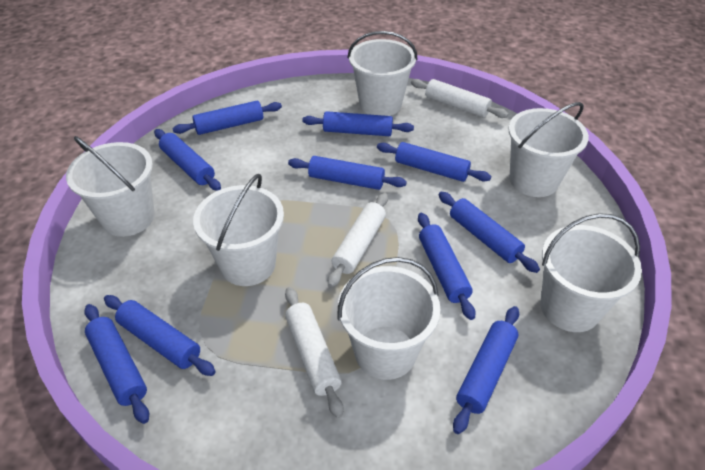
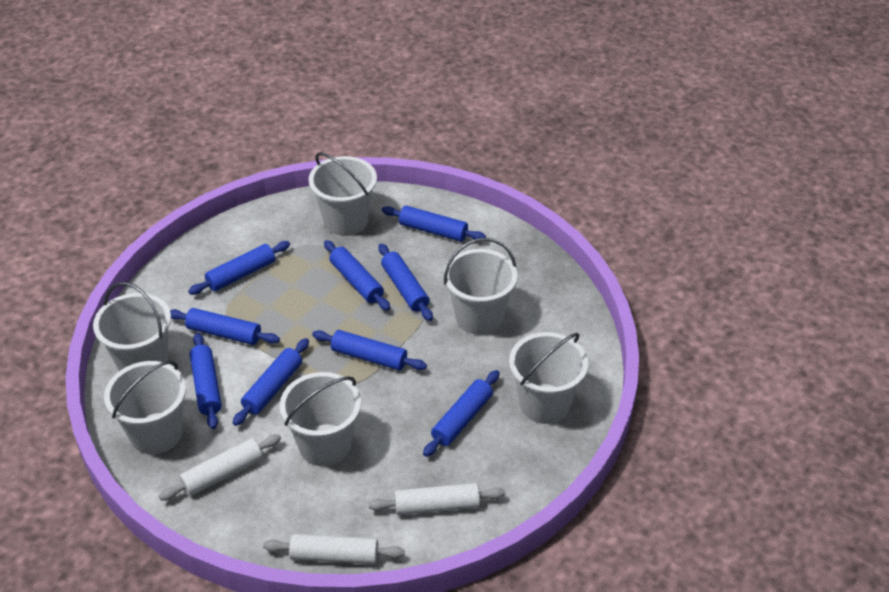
blue rolling pin: [84,304,149,424] [104,295,216,376] [154,129,221,191] [172,101,282,135] [288,156,407,190] [302,111,414,136] [377,142,491,182] [418,213,476,320] [438,192,540,273] [453,306,519,434] = 10 -> [170,308,280,345] [188,241,290,295] [190,333,222,429] [233,338,309,426] [312,330,427,370] [324,240,390,311] [379,243,433,321] [382,206,486,242] [423,370,500,457] = 9

